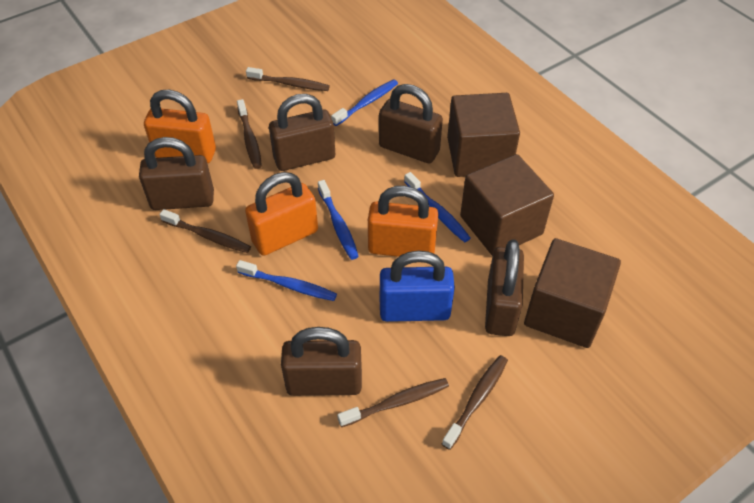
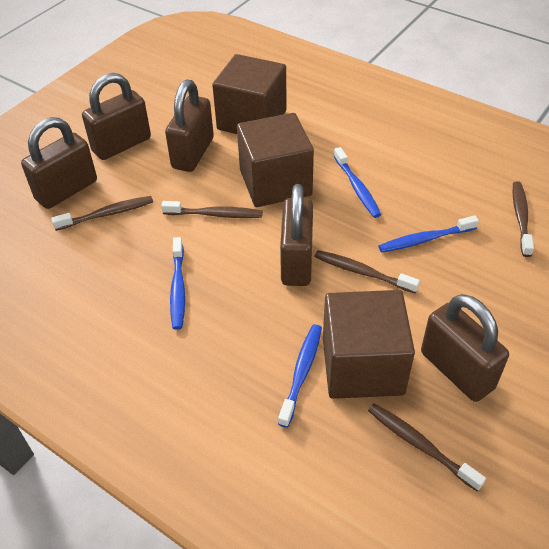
blue padlock: [380,251,455,322] = 1 -> none = 0
orange padlock: [144,90,216,163] [245,172,318,256] [368,186,438,257] = 3 -> none = 0

